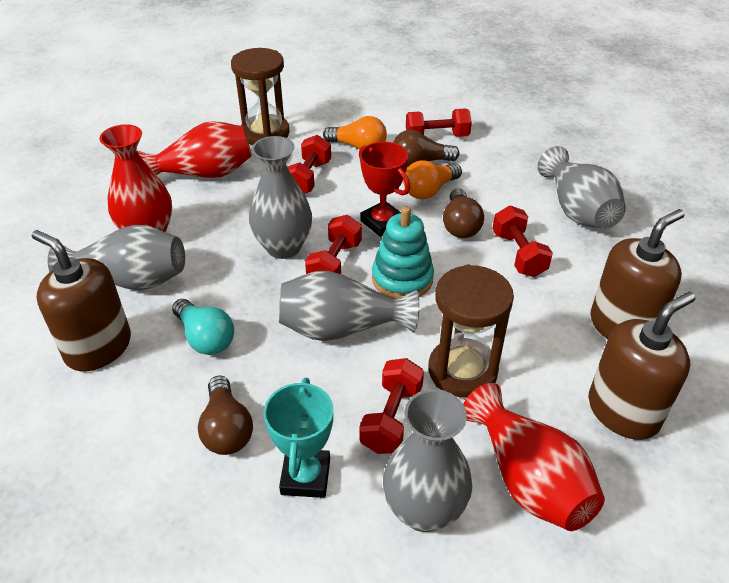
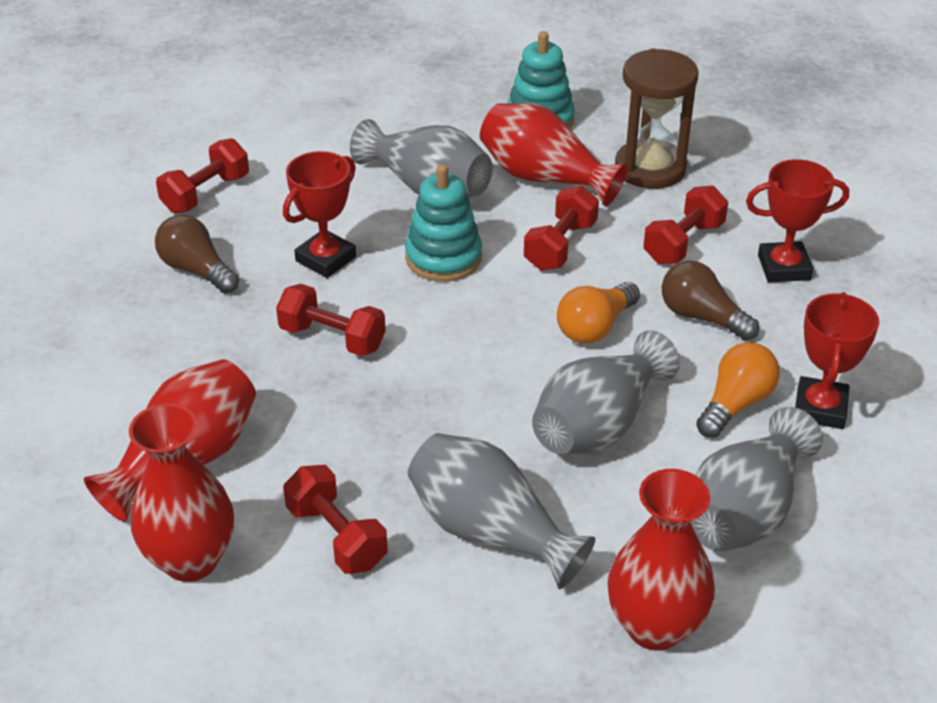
brown hourglass: [231,48,290,145] [428,265,514,398] = 2 -> [615,48,699,189] = 1
brown light bulb: [198,376,253,455] [393,130,459,167] [443,188,484,238] = 3 -> [155,215,239,294] [662,261,759,341] = 2
brown soap dispenser: [32,230,131,371] [588,291,696,440] [591,209,685,339] = 3 -> none = 0
grey vase: [48,225,185,291] [249,136,312,259] [279,271,419,341] [383,389,472,532] [538,146,626,229] = 5 -> [350,119,492,198] [408,433,595,589] [532,330,680,454] [691,407,823,551] = 4
red trophy: [359,142,410,237] = 1 -> [283,151,356,278] [746,159,849,282] [795,292,879,429] = 3
red vase: [99,124,172,232] [137,121,252,178] [463,383,605,531] = 3 -> [84,359,256,522] [129,403,234,582] [480,103,628,207] [608,469,715,651] = 4
turquoise light bulb: [172,299,234,355] = 1 -> none = 0
turquoise stacking toy: [372,206,434,299] = 1 -> [405,164,482,282] [507,31,575,129] = 2
turquoise trophy: [264,378,333,498] = 1 -> none = 0

